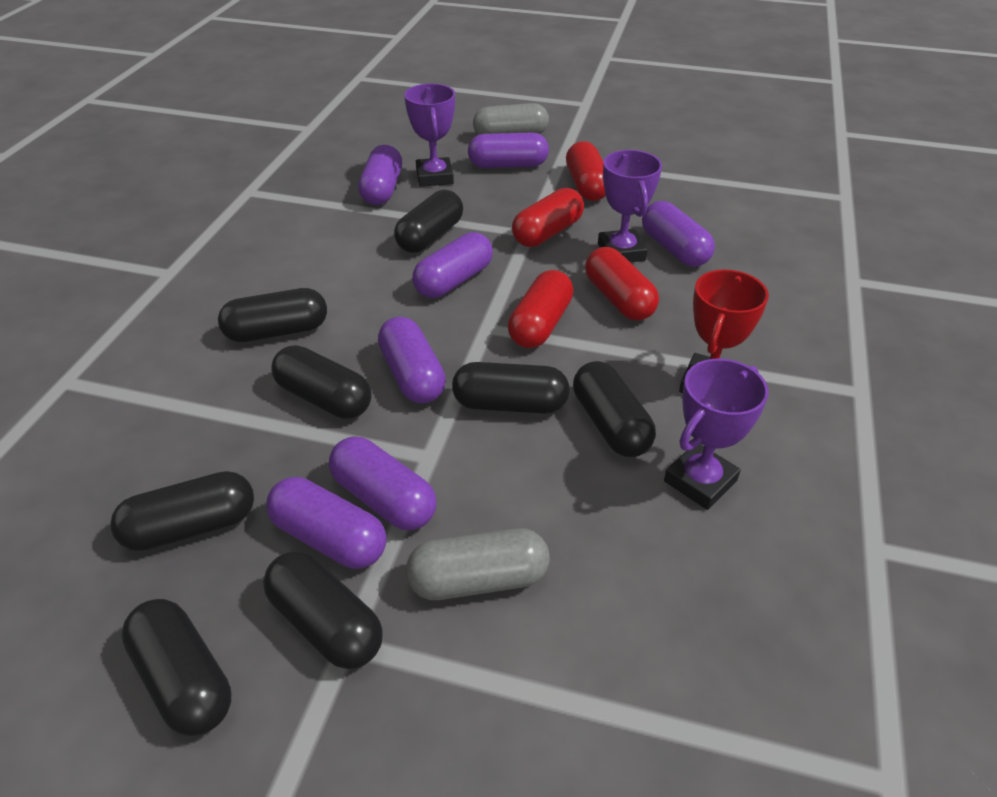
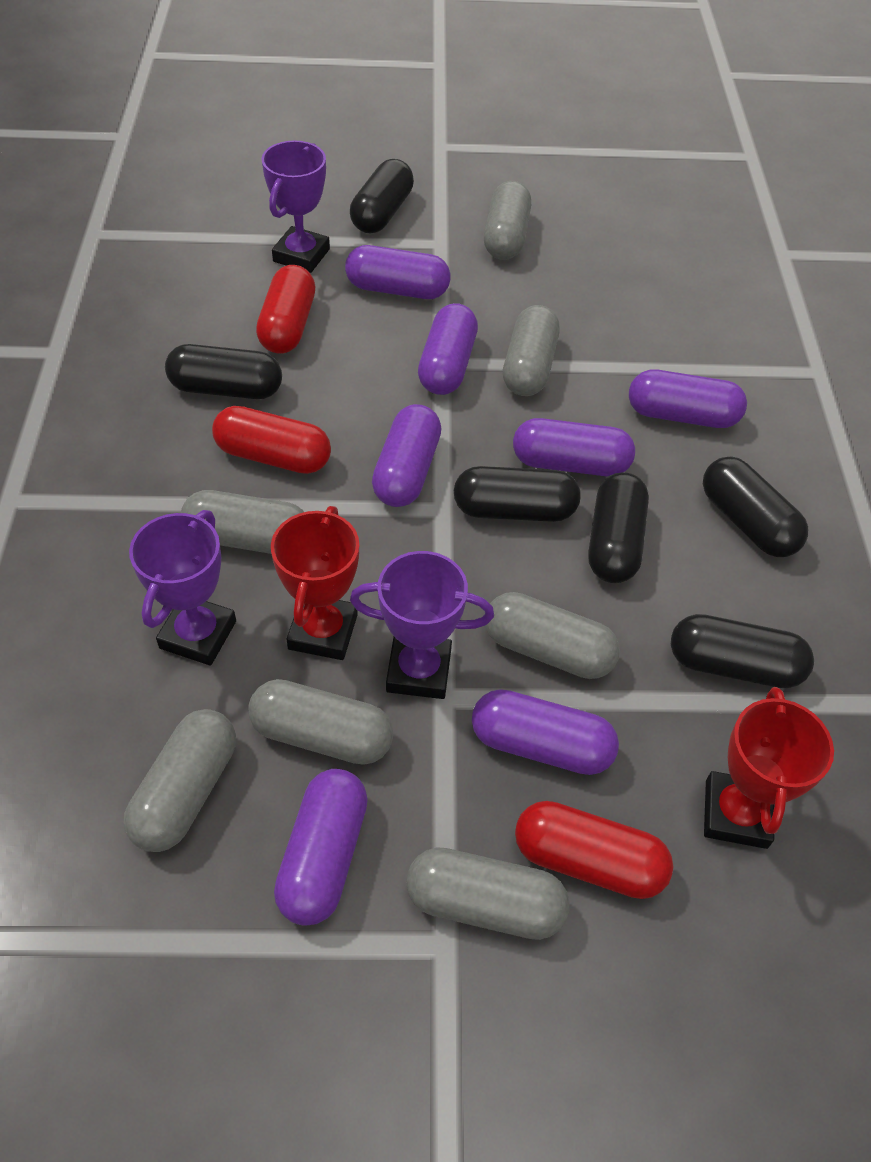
black capsule: [110,471,254,551] [121,599,231,736] [218,288,327,342] [263,551,383,669] [271,345,371,419] [394,190,463,253] [452,362,570,414] [573,361,656,457] = 8 -> [165,344,282,399] [350,159,414,233] [454,466,581,522] [588,472,649,583] [671,614,814,688] [703,457,808,557] = 6
grey capsule: [406,528,550,600] [473,103,549,135] = 2 -> [124,709,236,852] [181,490,304,554] [248,679,393,765] [406,847,570,940] [484,181,531,260] [485,592,620,679] [503,305,559,396] = 7
red capsule: [508,270,573,348] [512,188,584,247] [566,141,606,201] [585,247,659,321] = 4 -> [212,406,331,474] [256,265,315,354] [515,801,673,899] = 3
red trophy: [679,269,769,393] = 1 -> [271,506,359,660] [704,687,834,849] = 2

